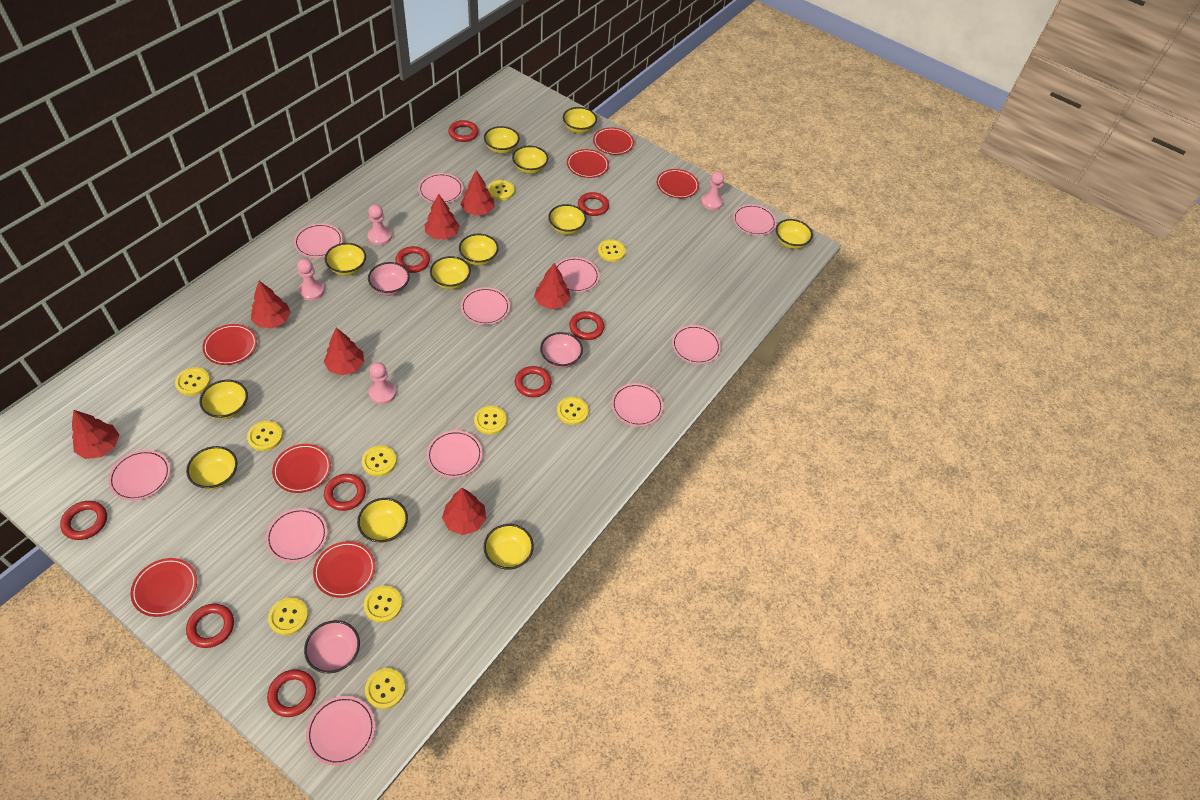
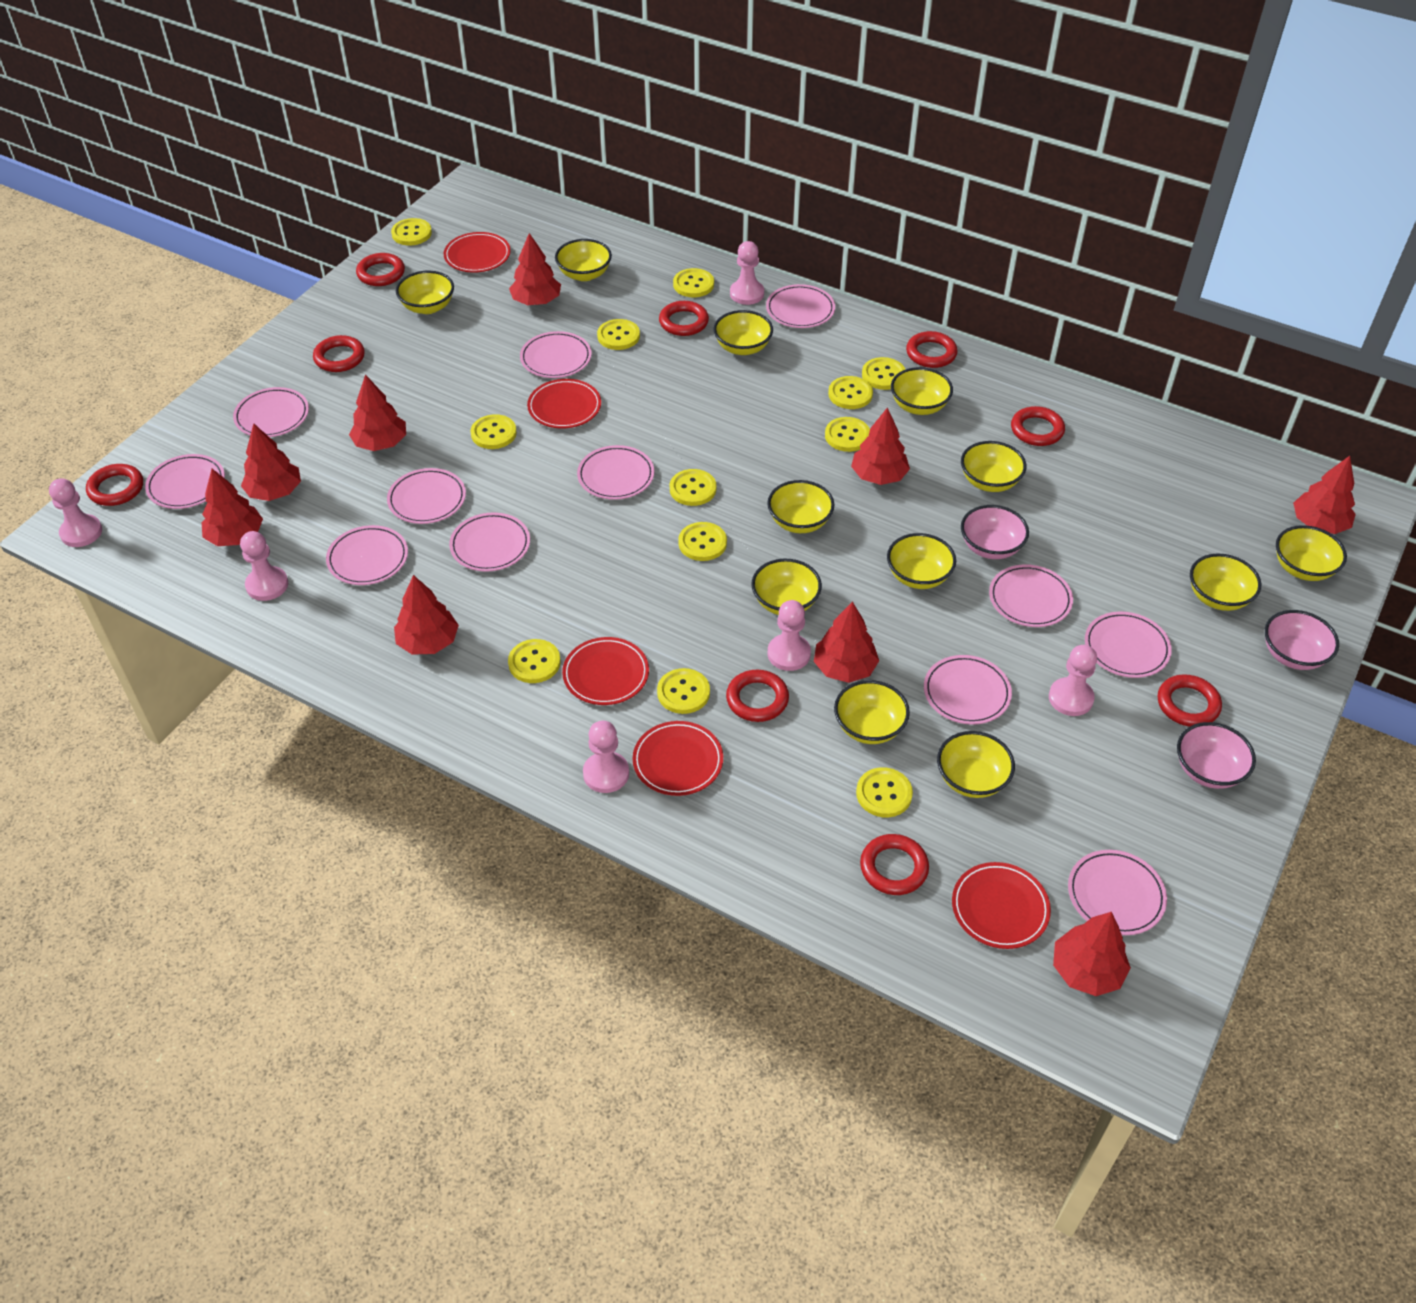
pink pawn: [297,259,325,300] [368,204,392,245] [369,362,396,404] [701,171,724,210] = 4 -> [49,478,102,547] [240,531,288,601] [583,721,629,793] [730,241,764,305] [768,600,811,671] [1049,645,1097,716] = 6
pink plate: [108,450,170,501] [266,508,327,562] [294,223,343,258] [306,696,375,766] [418,173,463,203] [427,430,482,478] [461,287,510,325] [556,257,599,292] [612,383,663,426] [672,325,721,364] [733,204,777,236] = 11 -> [145,454,225,509] [233,387,309,437] [326,525,408,585] [387,468,466,524] [449,513,530,572] [520,331,591,378] [577,445,654,500] [766,284,835,328] [924,655,1012,725] [989,564,1073,627] [1068,850,1167,935] [1085,612,1172,678] = 12
red plate: [130,558,197,617] [202,324,257,365] [272,444,331,493] [313,541,375,598] [567,149,609,178] [593,127,634,155] [657,169,699,198] = 7 -> [444,232,511,273] [527,379,601,428] [562,637,649,705] [633,721,723,796] [952,862,1051,949] = 5
red tree: [72,410,119,459] [251,281,291,328] [324,328,364,375] [424,194,460,240] [442,488,486,535] [460,170,494,216] [534,263,571,309] = 7 -> [202,469,263,546] [241,423,301,501] [349,374,406,451] [394,575,459,655] [509,233,561,305] [814,601,879,683] [851,407,910,485] [1053,912,1131,996] [1293,456,1356,534] = 9
yellow button: [175,367,211,396] [247,421,283,451] [268,597,308,635] [362,445,397,476] [364,586,402,623] [365,668,406,709] [474,406,507,435] [488,180,515,200] [557,397,589,425] [598,239,626,262] = 10 -> [391,218,432,246] [470,414,517,449] [508,639,561,683] [597,319,640,350] [657,668,710,714] [670,469,717,506] [673,268,714,297] [678,522,727,561] [825,417,870,452] [828,376,873,409] [856,767,913,817] [862,357,906,390] = 12

